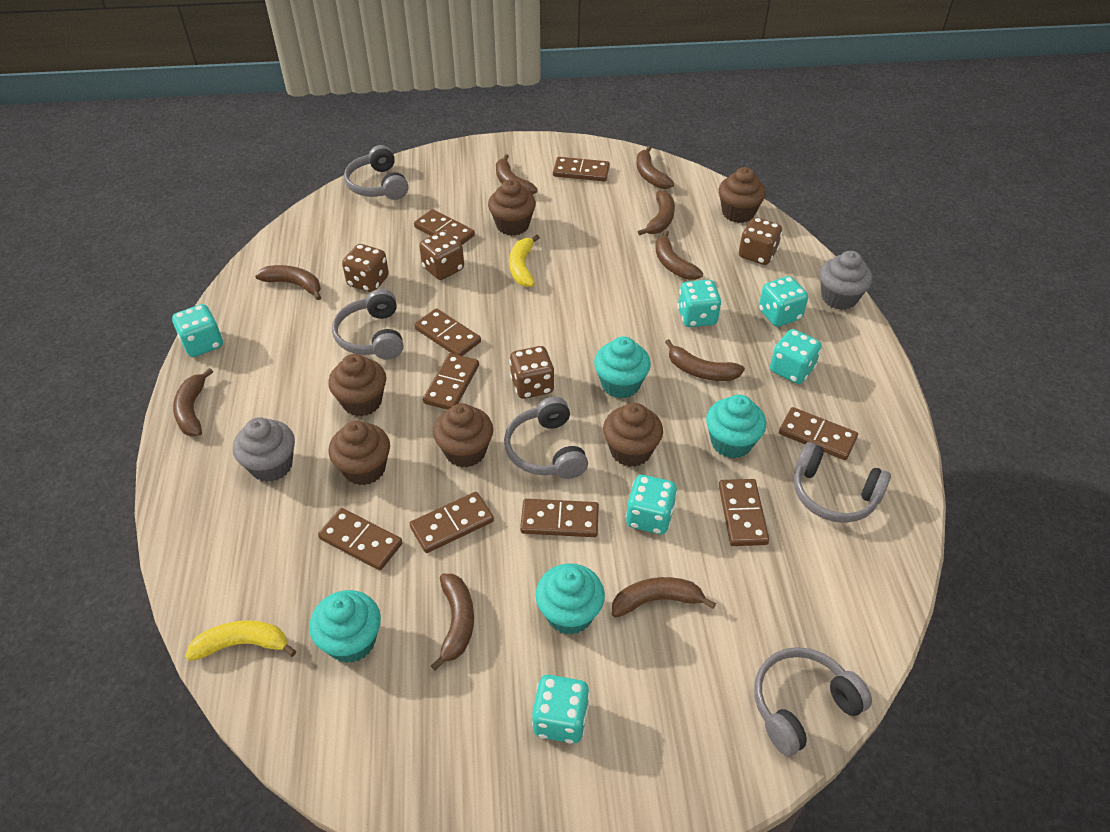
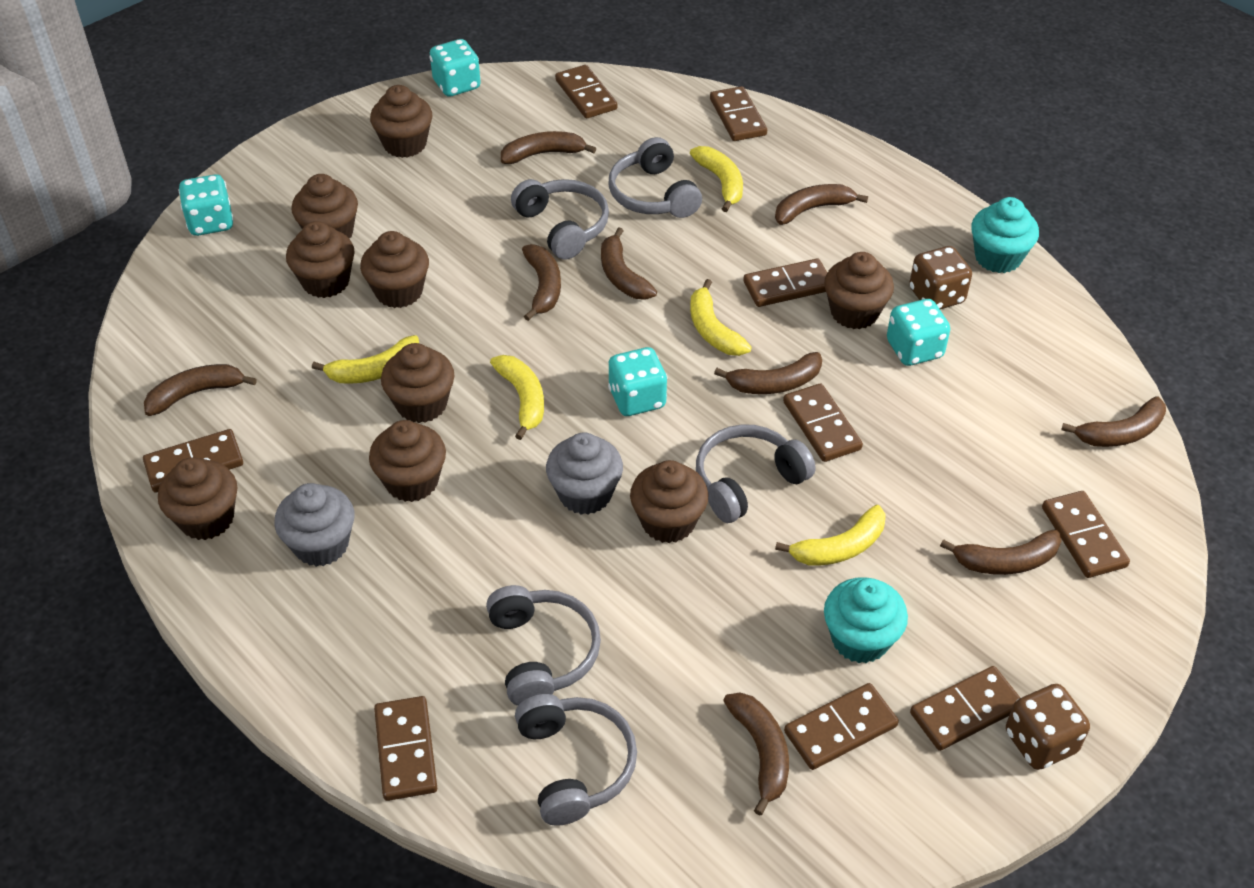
brown cupcake: [328,354,386,416] [329,421,390,485] [433,403,493,467] [488,179,536,236] [603,403,663,467] [719,167,766,223] = 6 -> [158,457,237,540] [286,221,355,298] [291,174,358,239] [360,231,429,308] [369,420,446,502] [370,85,432,158] [381,343,455,423] [630,460,708,543] [824,252,894,329] = 9
brown dice: [342,244,389,292] [419,231,464,280] [509,346,555,399] [739,217,782,265] = 4 -> [909,246,972,309] [1006,684,1090,770] = 2
turquoise cupcake: [309,590,381,663] [536,563,605,635] [594,336,651,398] [706,395,766,459] = 4 -> [824,577,908,663] [971,197,1039,273] = 2
turquoise dice: [172,304,223,357] [532,675,590,744] [626,475,677,534] [677,280,722,327] [759,276,808,327] [770,329,822,384] = 6 -> [178,174,234,236] [430,39,481,96] [608,347,667,416] [887,299,950,366] = 4
yellow banana: [185,620,296,661] [509,235,540,287] = 2 -> [312,335,419,384] [490,355,544,440] [690,146,743,212] [690,279,752,356] [775,505,886,566] = 5

